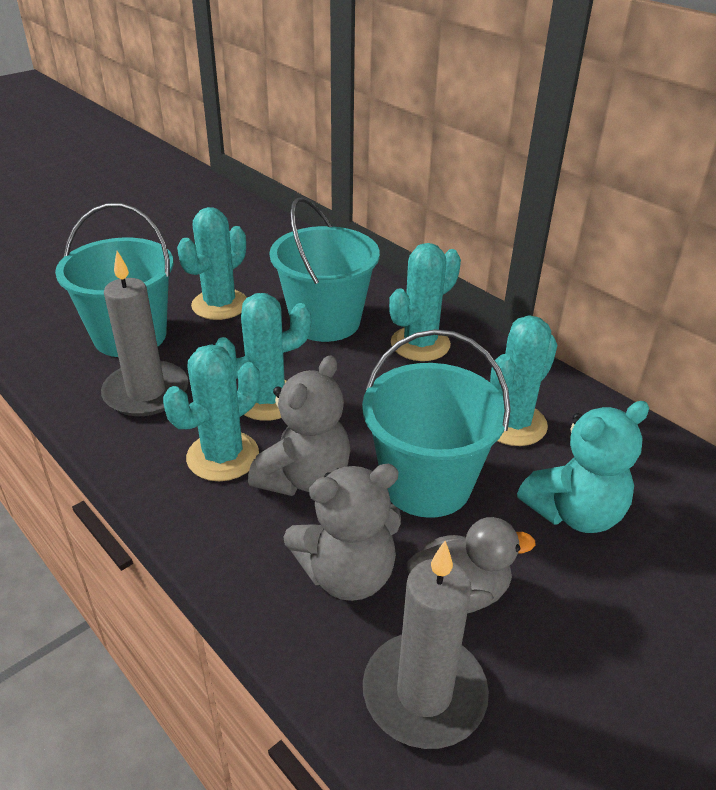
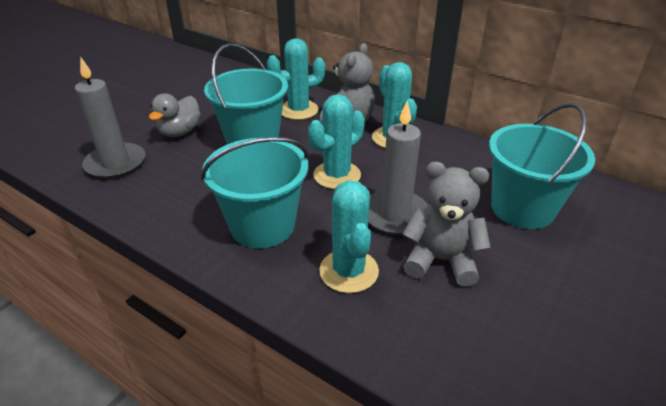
turquoise cactus: [163,344,261,481] [177,207,247,320] [215,293,311,421] [389,243,461,361] [490,316,558,446] = 5 -> [267,38,325,120] [308,94,365,189] [319,180,379,293] [372,62,417,148] = 4
turquoise teddy bear: [517,401,649,533] = 1 -> none = 0

